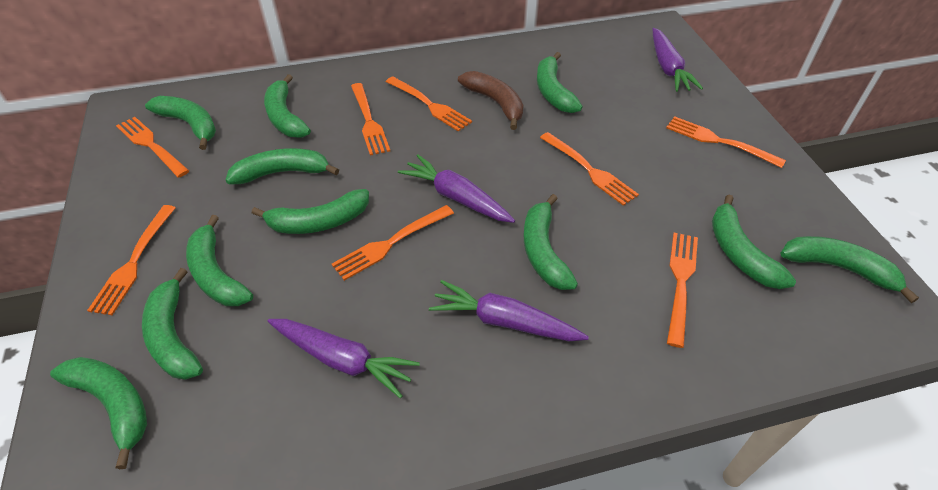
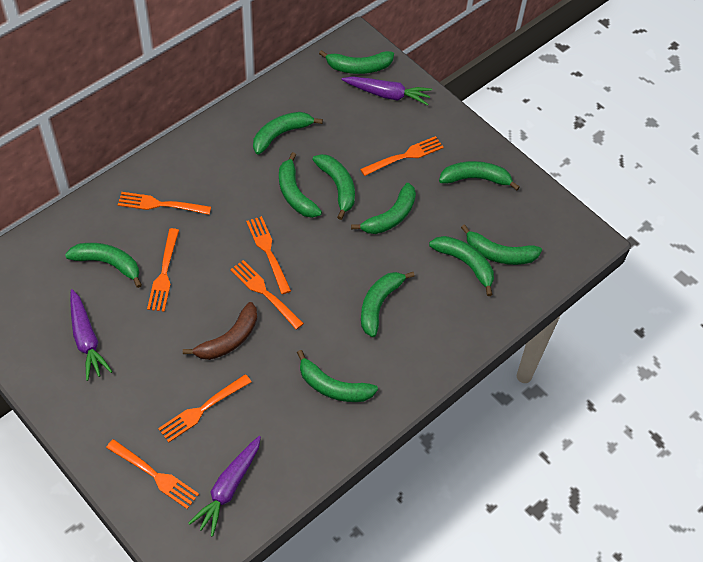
orange fork: [87,205,176,315] [116,117,189,178] [332,205,454,281] [351,83,390,156] [386,77,472,132] [540,132,639,206] [666,116,786,168] [667,233,698,348] = 8 -> [106,439,199,509] [118,192,211,215] [147,228,179,312] [158,374,251,442] [230,260,304,330] [246,216,291,294] [360,136,444,176] = 7
purple carrot: [268,319,420,398] [398,154,515,223] [429,280,589,341] [653,28,703,92] = 4 -> [70,289,113,381] [188,436,261,537] [342,76,432,106] = 3

